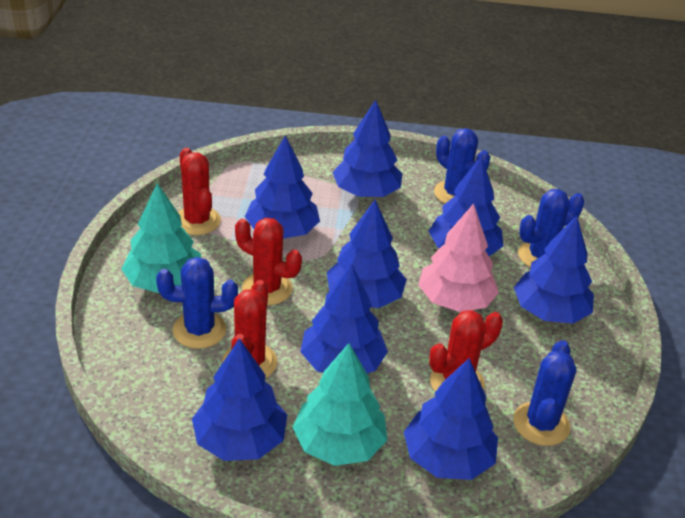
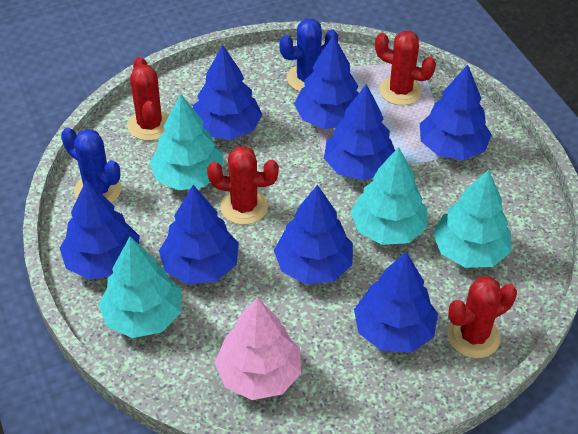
blue cactus: [156,257,238,349] [434,128,490,203] [513,340,576,446] [518,189,584,268] = 4 -> [61,127,121,203] [279,19,338,91] = 2
turquoise tree: [121,183,201,293] [293,343,387,466] = 2 -> [99,237,181,338] [149,94,224,190] [351,147,427,245] [433,170,511,268] = 4

